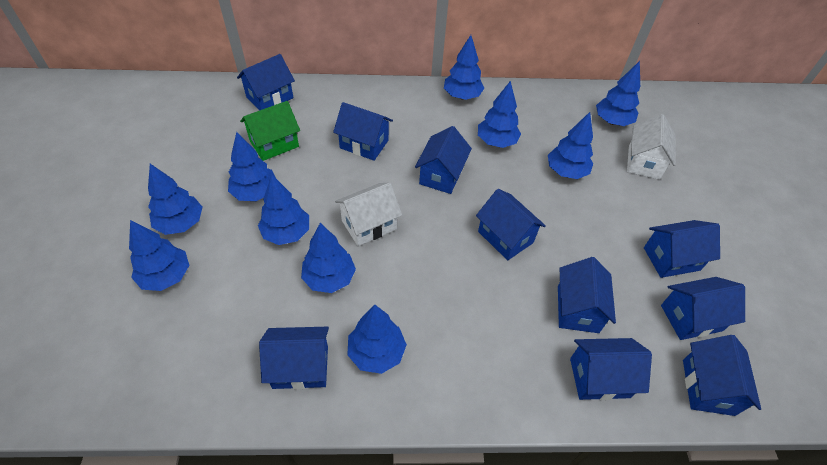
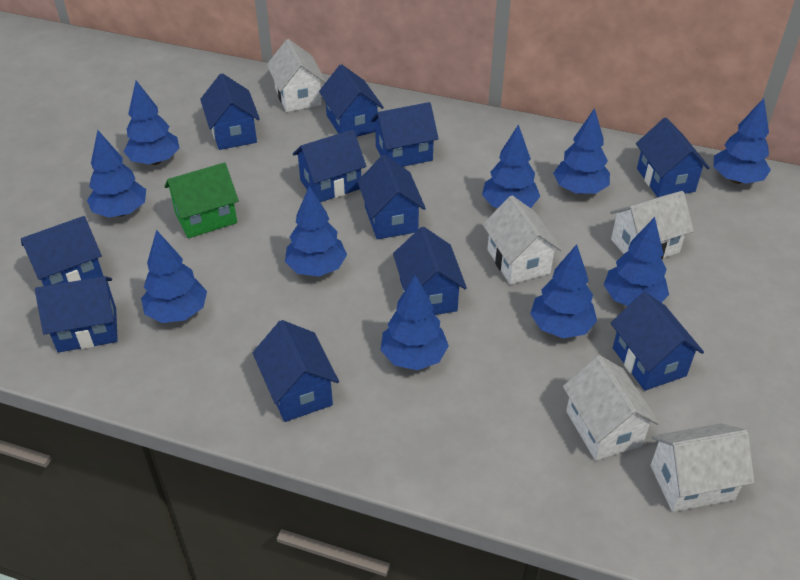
blue house: [237,54,295,110] [259,327,329,389] [333,102,393,161] [415,126,472,194] [476,189,546,260] [558,257,616,333] [570,338,652,400] [644,220,720,278] [661,277,745,340] [683,335,761,416] = 10 -> [21,216,103,286] [35,276,118,352] [200,73,260,150] [253,320,339,422] [293,130,366,202] [319,64,384,137] [357,155,426,239] [371,102,439,167] [393,227,467,315] [611,292,704,391] [636,118,710,197] = 11
white house: [335,182,402,246] [627,114,676,180] = 2 -> [267,39,326,112] [483,195,562,285] [563,355,659,461] [610,191,694,259] [651,423,754,512] = 5

